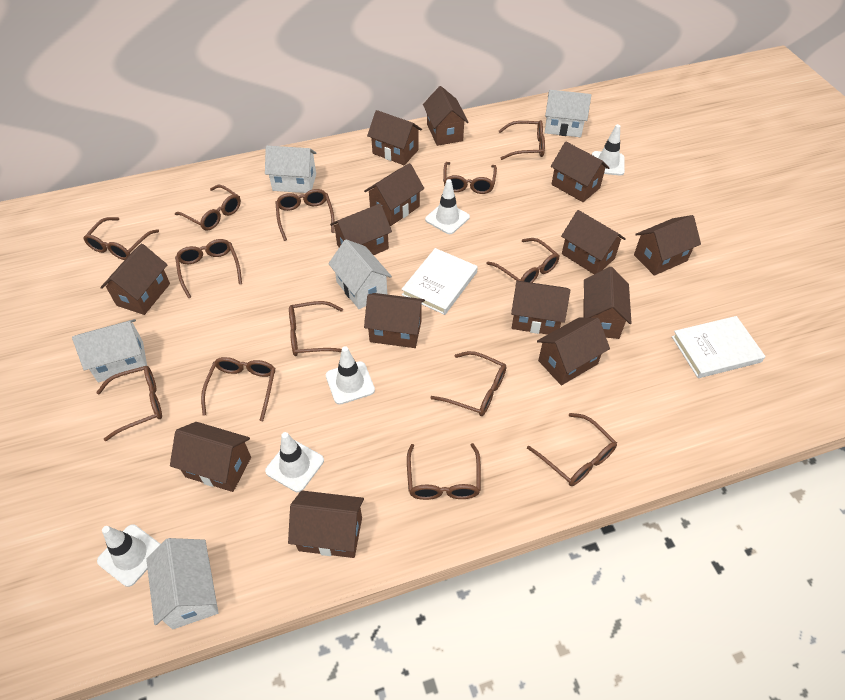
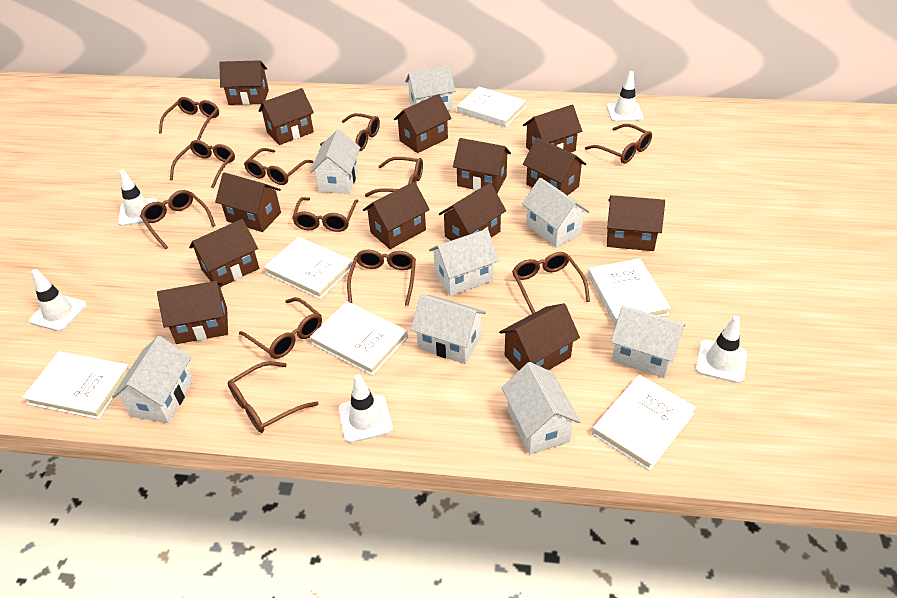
brown glasses: [83,217,159,260] [96,366,162,441] [175,185,241,231] [175,239,242,298] [201,357,275,421] [275,189,335,241] [289,301,343,356] [407,443,481,500] [430,351,506,416] [443,162,497,194] [486,238,560,283] [499,120,545,160] [527,413,617,486] = 13 -> [140,190,216,249] [159,97,219,140] [170,140,235,188] [228,361,318,433] [239,297,322,359] [244,148,313,185] [292,197,358,232] [320,113,380,151] [347,250,416,306] [365,157,423,197] [512,252,590,314] [585,124,652,164] = 12
brown house: [100,243,170,315] [170,422,251,492] [288,491,364,558] [330,204,392,255] [364,163,424,226] [364,293,425,348] [367,110,422,165] [423,86,469,146] [511,281,570,335] [537,318,610,386] [551,142,609,202] [561,210,626,274] [583,267,631,339] [634,215,701,276] = 14 -> [157,281,228,344] [189,219,259,287] [215,172,281,232] [219,60,269,105] [258,88,314,145] [363,182,430,249] [394,94,452,153] [439,183,506,241] [453,138,511,193] [499,303,580,370] [523,105,582,153] [523,138,586,196] [607,195,665,251] = 13
white book: [401,248,478,315] [672,316,765,378] = 2 -> [22,352,130,419] [264,237,353,299] [310,301,408,376] [457,87,527,127] [588,258,671,326] [592,375,696,471] = 6
white house: [72,319,147,383] [146,538,218,629] [265,146,316,193] [328,239,392,309] [545,90,591,137] = 5 -> [112,336,194,423] [310,129,360,194] [405,66,455,111] [411,294,486,364] [429,229,499,296] [502,362,581,455] [522,178,590,248] [611,306,685,378] = 8

